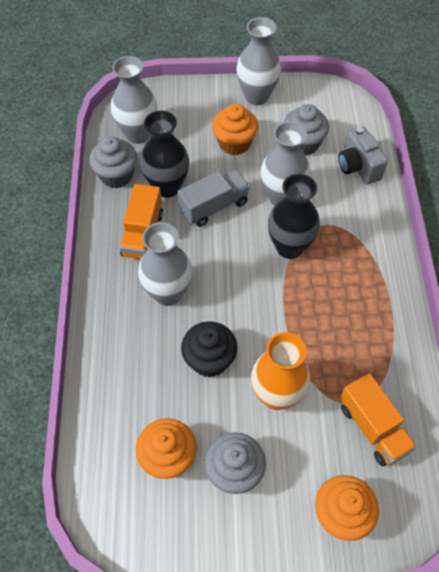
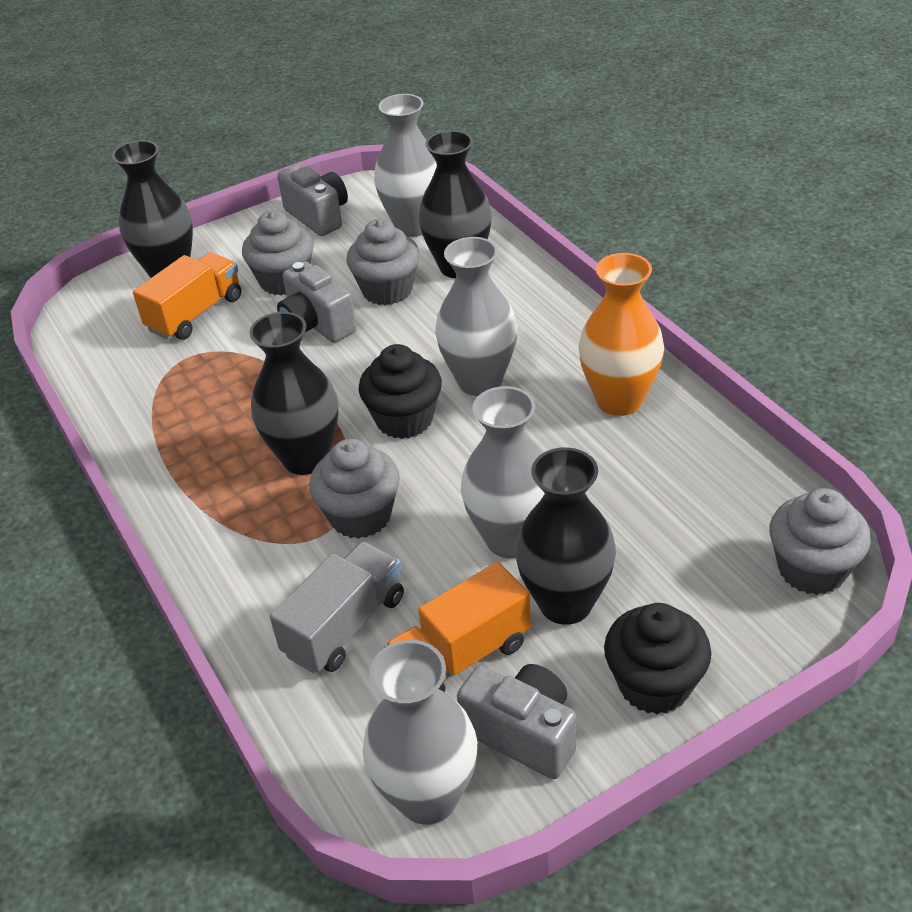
black cupcake: [181,321,237,378] = 1 -> [359,344,442,439] [604,603,711,714] = 2
black vase: [140,111,189,198] [268,173,320,259] = 2 -> [112,140,193,278] [249,312,338,475] [419,130,492,278] [515,447,616,625] = 4
grey camera: [338,126,388,184] = 1 -> [277,164,348,236] [277,261,357,343] [457,664,576,779] = 3
grey cupcake: [89,136,137,188] [204,432,266,494] [284,104,329,156] = 3 -> [242,210,314,296] [309,439,400,539] [346,219,420,305] [769,488,871,595] = 4
orange cupcake: [136,418,197,479] [212,104,258,155] [315,475,379,541] = 3 -> none = 0

